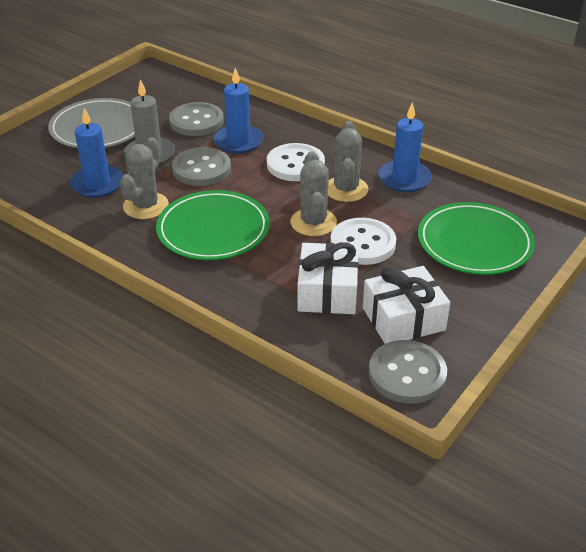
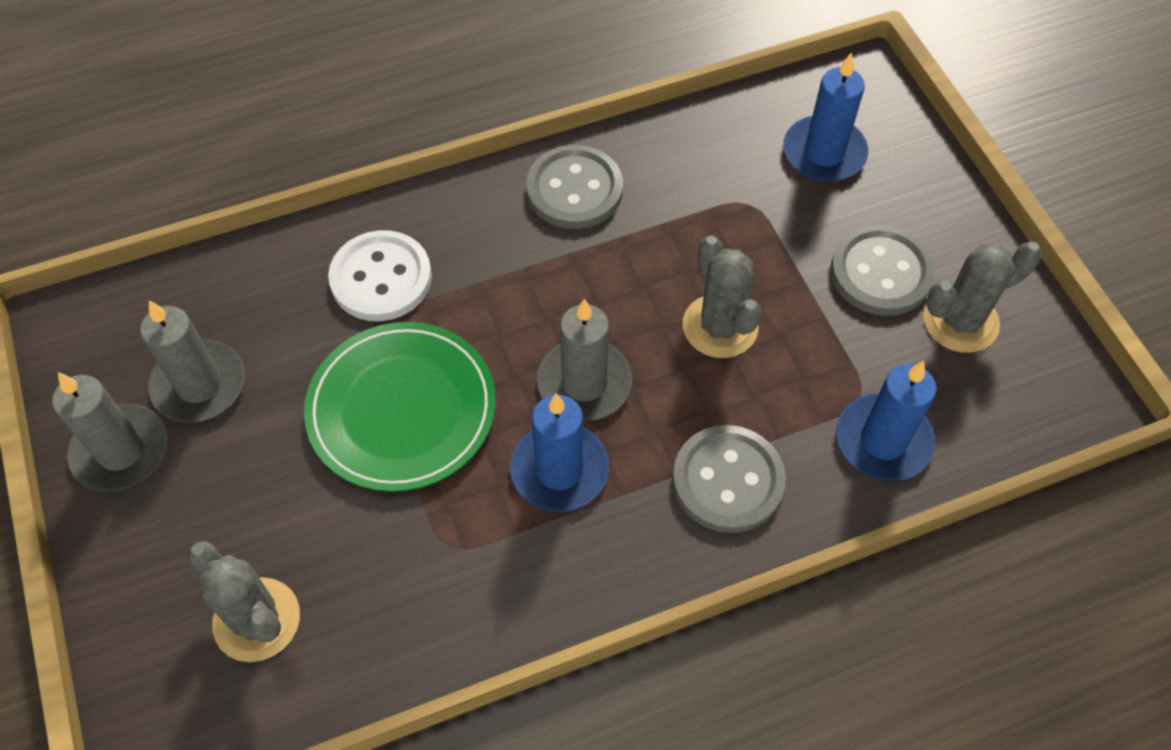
green plate: [156,190,270,260] [418,202,535,275] = 2 -> [304,322,496,492] = 1
grey candle: [124,79,175,165] = 1 -> [52,372,167,492] [140,300,245,423] [537,298,632,421] = 3
grey plate: [48,98,135,148] = 1 -> none = 0
white button: [267,143,325,181] [330,218,396,265] = 2 -> [328,230,432,321] = 1
white gift: [297,242,359,314] [363,266,450,344] = 2 -> none = 0

